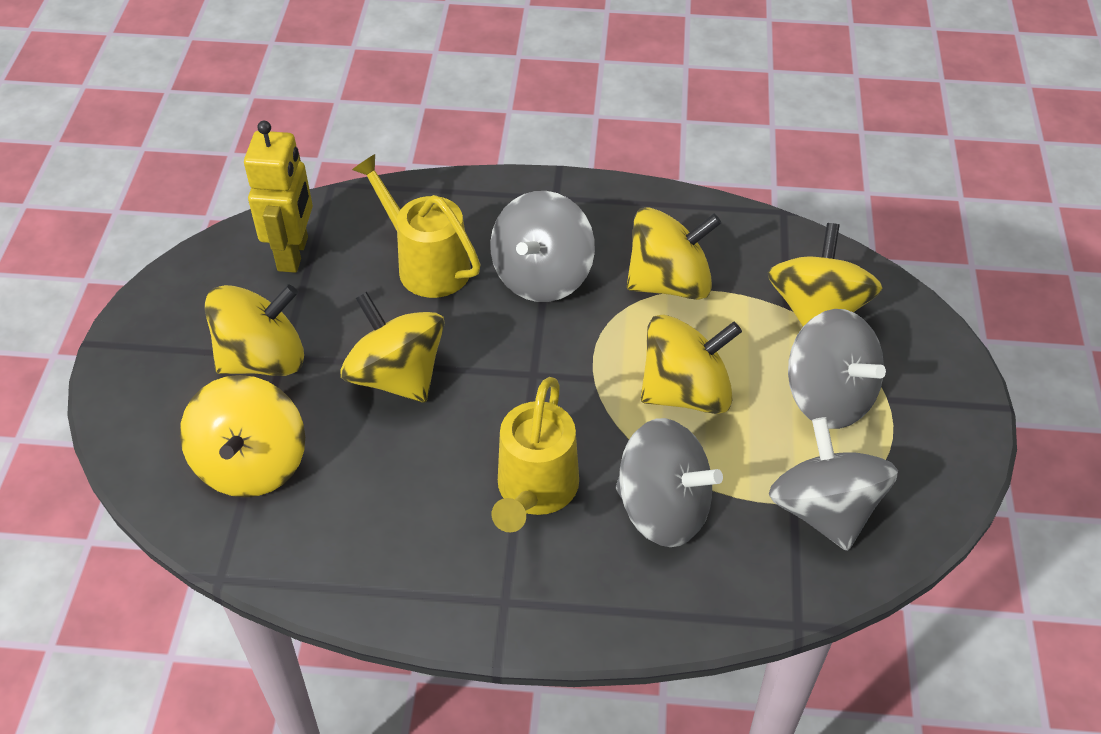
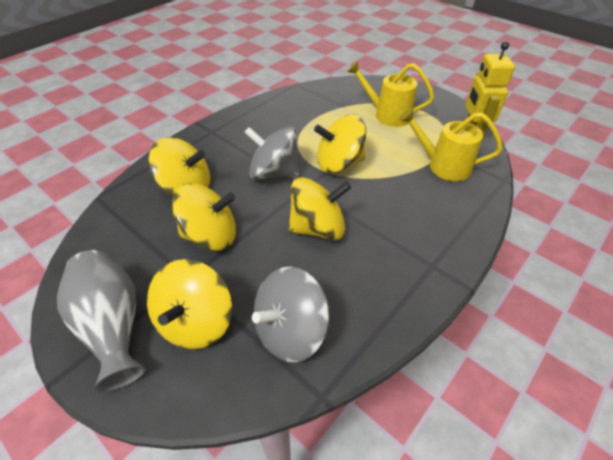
grey spinning top: [490,191,595,302] [616,418,723,547] [769,417,898,551] [788,309,886,429] = 4 -> [244,127,299,179] [252,267,329,362] = 2
grey vase: none = 0 -> [57,250,146,392] = 1
yellow spinning top: [180,375,305,497] [205,284,304,376] [341,292,445,403] [627,208,721,300] [641,315,742,414] [768,223,882,326] = 6 -> [147,259,232,349] [148,137,210,197] [172,183,236,251] [289,177,351,240] [314,114,366,173] = 5

